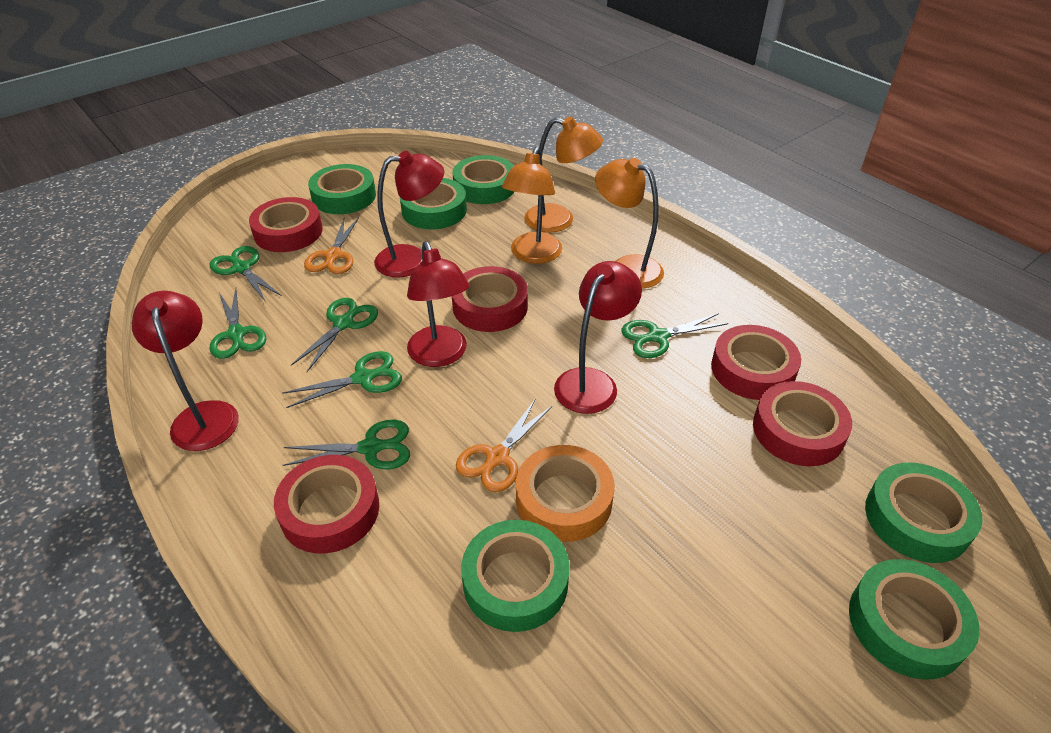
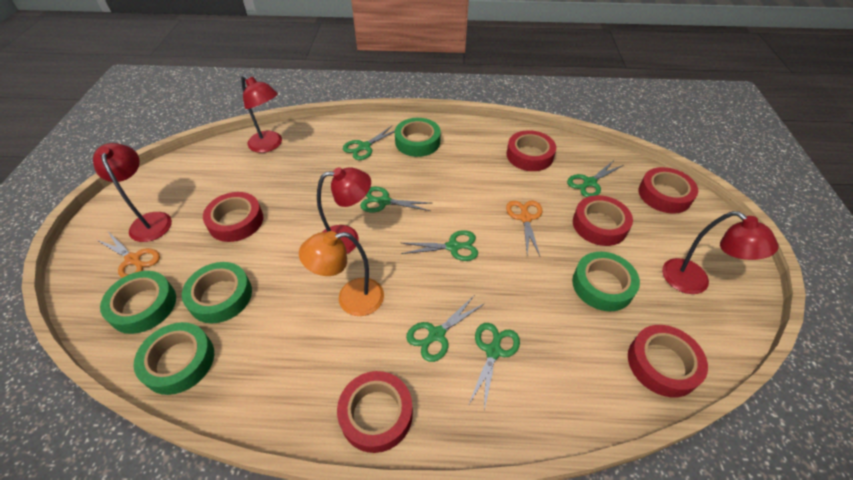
green tape: [308,164,376,214] [400,178,467,230] [452,155,514,204] [461,520,570,632] [849,559,980,680] [865,463,983,563] = 6 -> [100,271,176,334] [134,322,214,395] [182,262,252,323] [395,118,441,157] [572,252,640,311] = 5
orange lamp: [502,147,562,264] [524,117,603,233] [595,158,664,289] = 3 -> [299,231,384,316] = 1
orange tape: [516,445,615,542] = 1 -> none = 0
red tape: [249,197,323,252] [274,455,379,553] [452,266,528,332] [711,325,801,400] [753,381,852,466] = 5 -> [203,192,263,242] [337,371,413,453] [506,130,556,171] [573,195,633,246] [628,325,708,397] [639,167,698,214] = 6

